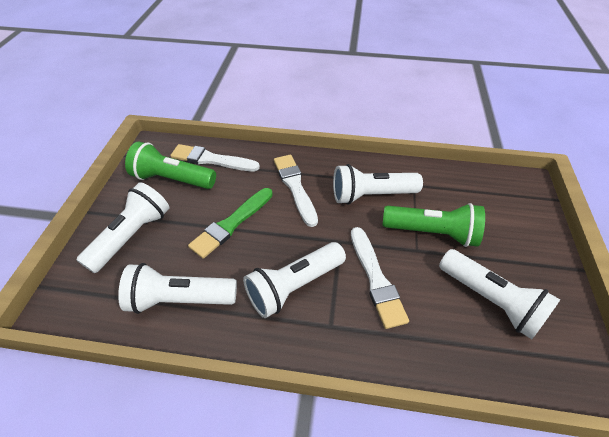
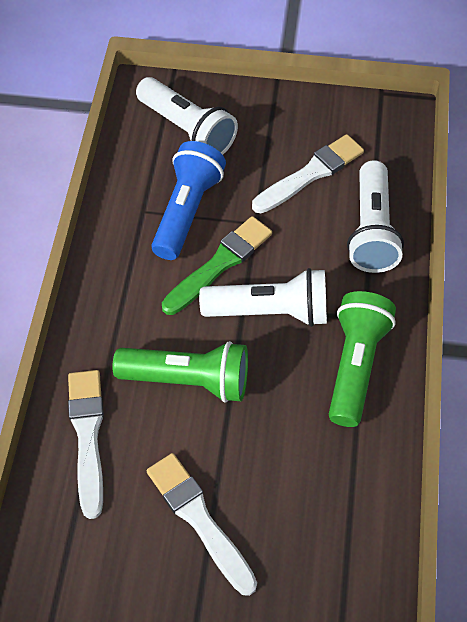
blue flashlight: none = 0 -> [152,141,226,260] = 1
white flashlight: [76,182,169,273] [118,263,237,314] [243,242,346,318] [333,164,423,205] [439,249,560,339] = 5 -> [136,77,238,155] [199,268,327,327] [347,160,404,273] = 3

